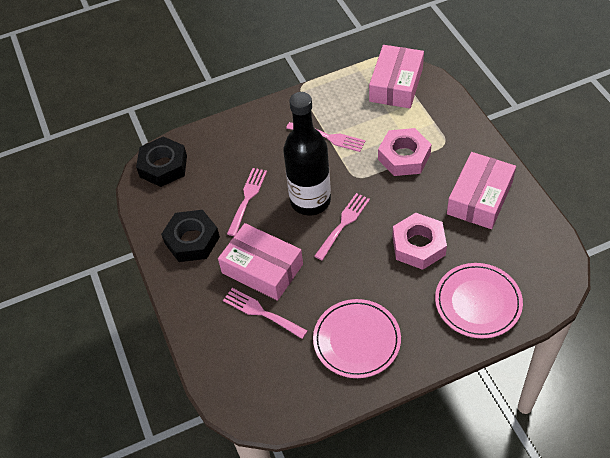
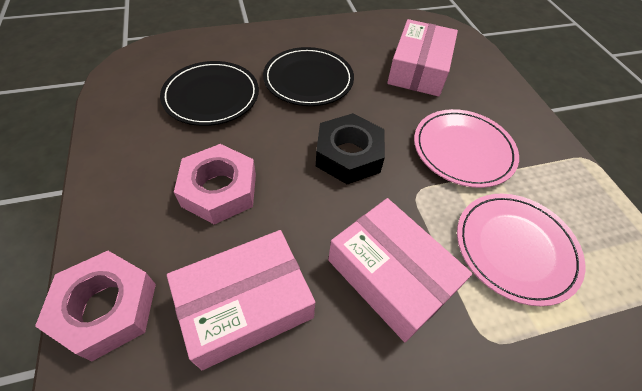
black bottle: [283,92,331,215] = 1 -> none = 0
black nut: [136,137,187,187] [161,210,220,262] = 2 -> [316,113,385,184] = 1
black plate: none = 0 -> [160,61,259,126] [263,47,354,106] = 2
pink fork: [223,288,308,339] [227,168,267,236] [286,122,366,152] [314,193,370,260] = 4 -> none = 0

